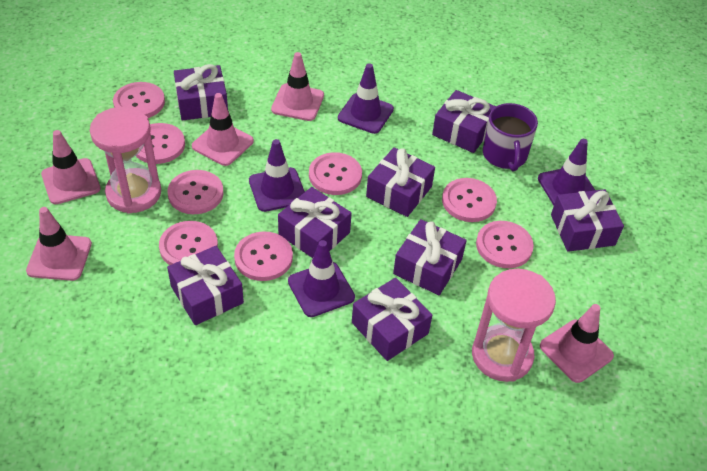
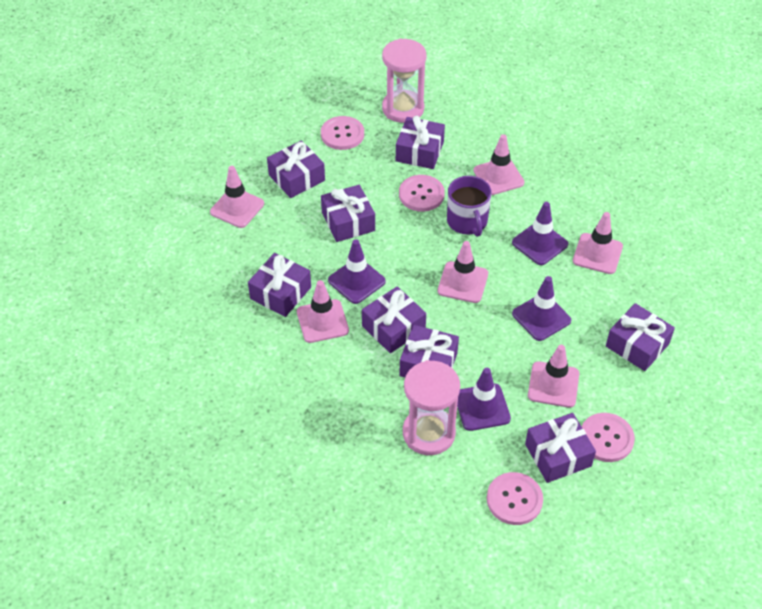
pink button: [113,82,165,118] [136,123,185,164] [159,221,218,265] [168,170,224,214] [234,231,293,281] [309,152,362,195] [442,178,497,222] [476,221,534,268] = 8 -> [321,116,364,150] [399,175,445,212] [487,472,543,525] [581,413,635,462] = 4
pink traffic cone: [26,207,92,281] [41,130,101,204] [192,93,254,166] [271,52,324,121] [540,304,614,383] = 5 -> [210,166,264,228] [297,280,349,343] [438,241,488,303] [474,134,525,195] [528,345,579,408] [573,212,623,274] = 6

